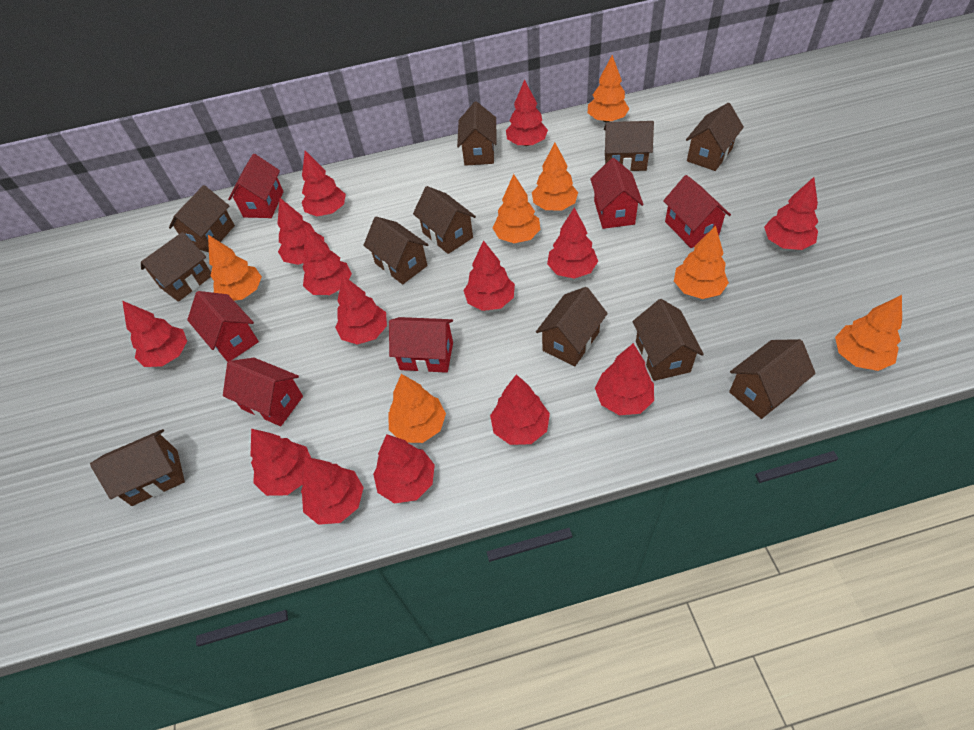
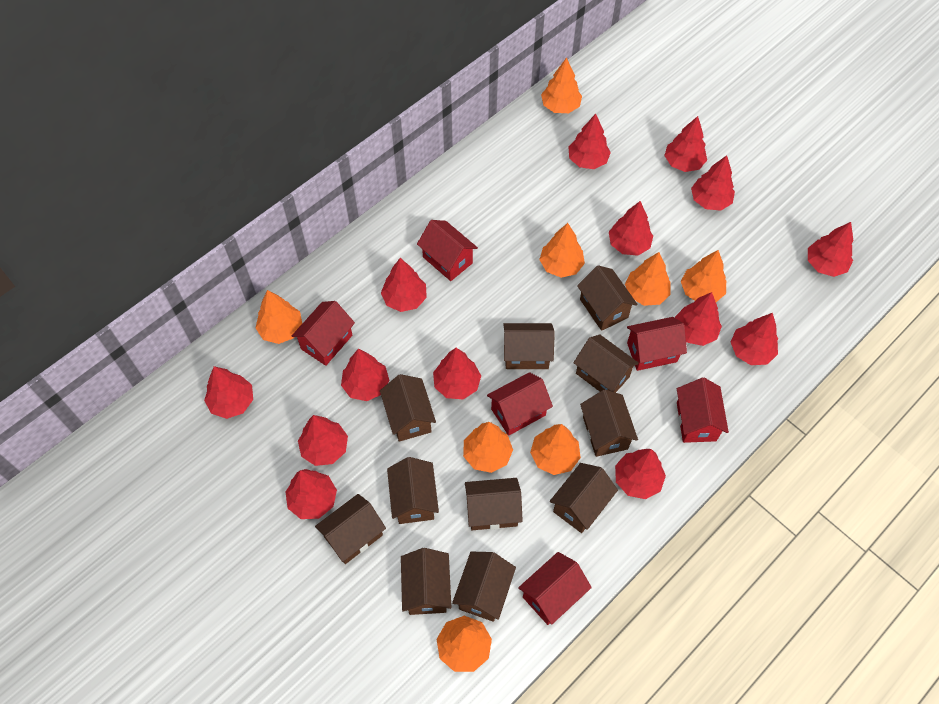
orange tree: [208,235,262,301] [388,374,446,443] [493,174,540,243] [532,143,578,210] [588,55,629,122] [674,226,729,299] [835,295,902,371] = 7 -> [255,290,302,344] [437,616,492,672] [463,422,513,473] [530,424,581,475] [539,223,585,278] [541,57,582,113] [625,252,670,306] [681,250,726,302] = 8

